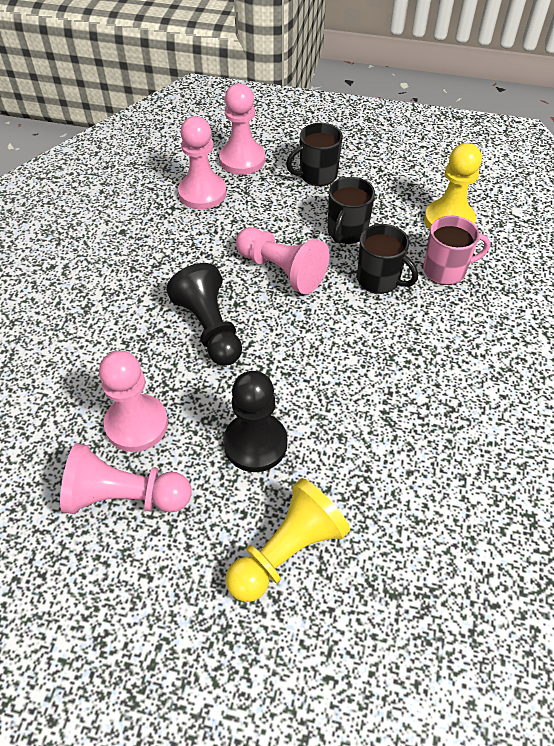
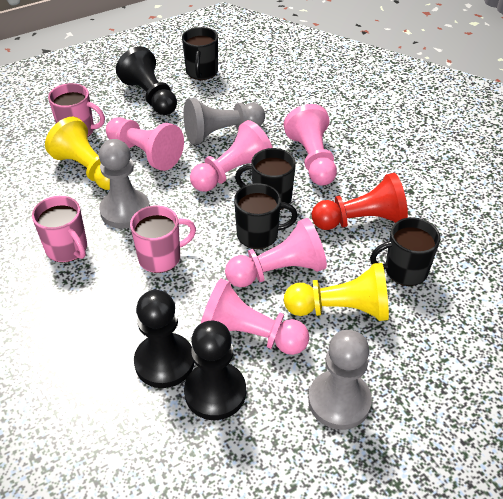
black mug: [286,123,343,186] [328,177,375,244] [357,224,418,294] = 3 -> [182,27,218,80] [234,183,298,249] [235,148,296,210] [370,217,440,286] = 4
black pawn: [166,263,242,366] [223,371,287,472] = 2 -> [116,47,177,115] [134,290,194,388] [184,321,246,420] = 3
grey pawn: none = 0 -> [99,139,150,229] [184,98,265,145] [308,330,372,430] = 3
pink mug: [423,216,490,285] = 1 -> [32,196,87,263] [48,83,105,137] [130,205,196,273] = 3
red pawn: none = 0 -> [312,173,408,230] = 1

